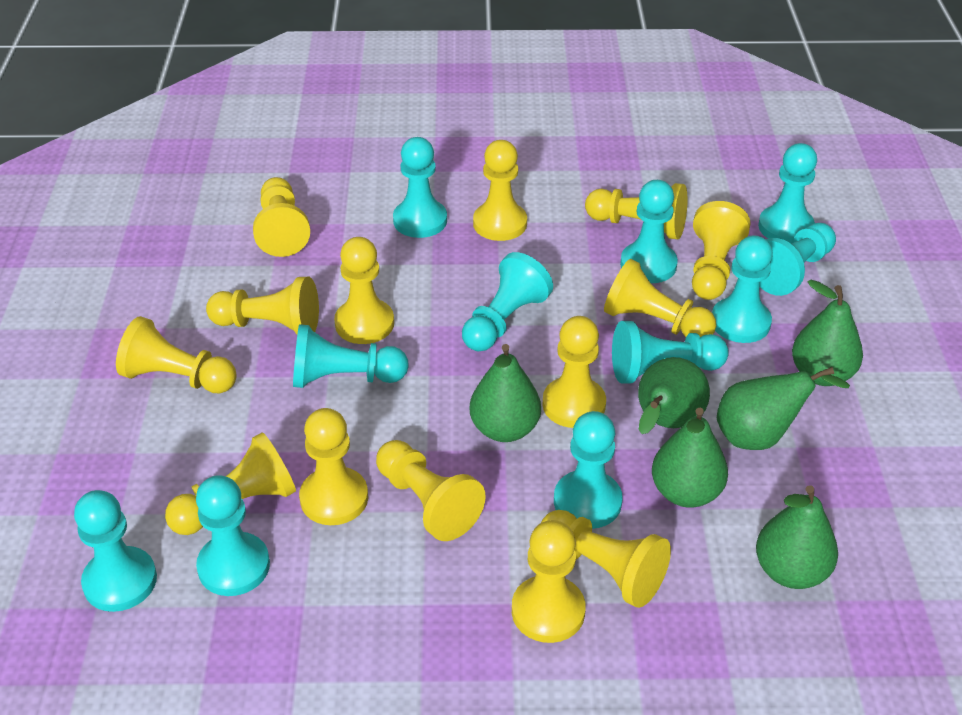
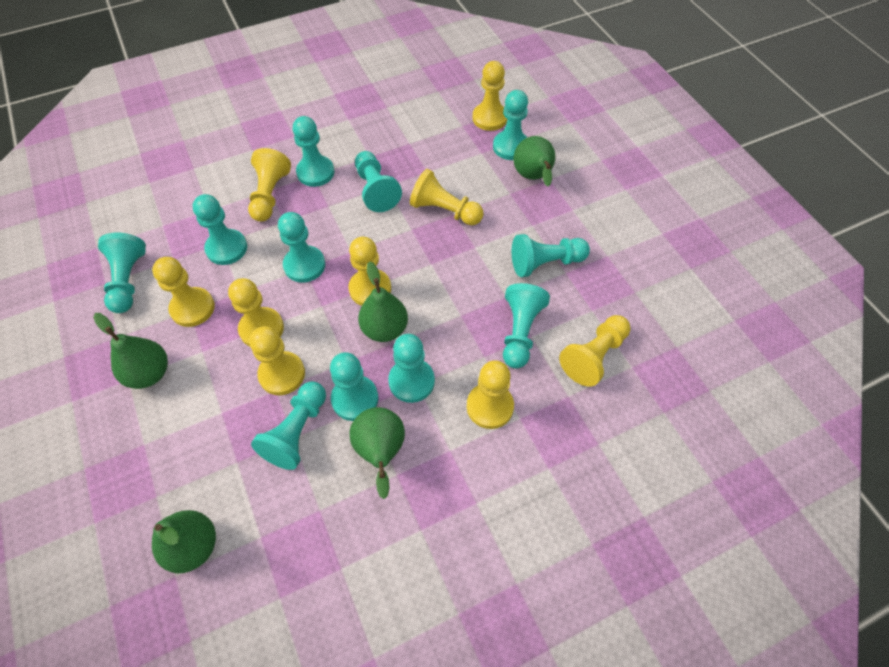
green pear: [470,344,541,442] [638,357,710,434] [652,408,728,508] [717,367,850,450] [756,485,838,589] [792,280,863,386] = 6 -> [93,313,168,389] [152,510,216,573] [349,407,405,499] [358,261,408,342] [513,136,555,186] = 5
yellow pawn: [116,316,237,393] [165,432,296,535] [206,277,319,334] [253,177,310,257] [299,408,368,525] [334,237,394,344] [376,440,486,541] [473,140,527,241] [512,520,586,643] [541,510,671,608] [543,316,606,428] [585,183,687,239] [604,259,716,337] [692,201,751,300] = 14 -> [152,257,215,327] [228,278,284,346] [248,148,291,221] [249,326,305,395] [348,237,391,306] [410,169,484,225] [467,360,514,429] [472,61,507,131] [559,315,631,387] = 9

